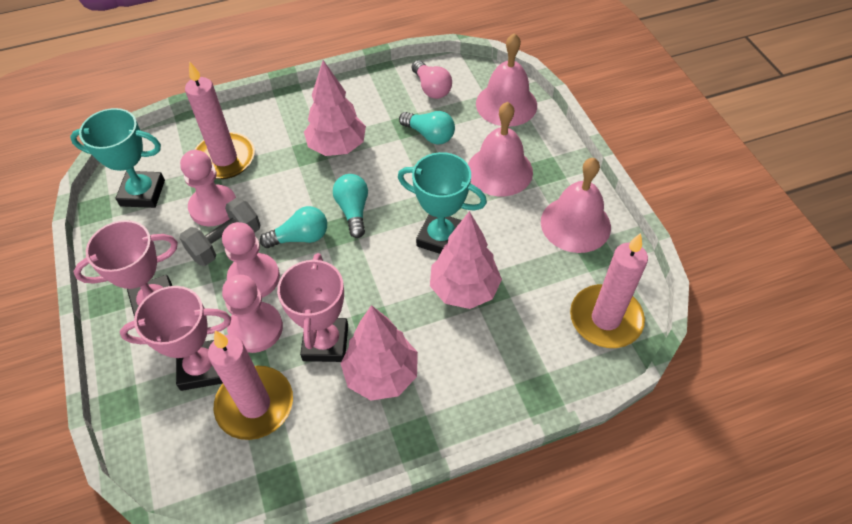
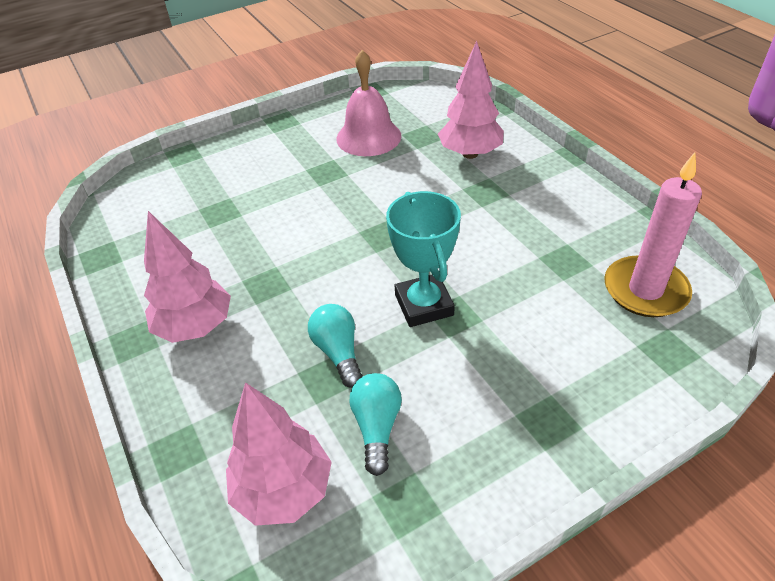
grey dumbbell: [179,198,261,266] = 1 -> none = 0
pink bell: [468,102,533,196] [476,33,537,127] [541,158,611,253] = 3 -> [336,50,401,156] = 1
pink candle: [185,61,255,179] [208,330,293,440] [570,233,648,348] = 3 -> [604,152,702,317] = 1
pink light bulb: [412,60,452,99] = 1 -> none = 0
pink pawn: [180,150,236,226] [222,222,280,298] [222,275,283,353] = 3 -> none = 0
pink trophy: [73,220,178,317] [120,286,231,391] [277,253,348,362] = 3 -> none = 0
turquoise light bulb: [260,206,327,248] [333,174,368,238] [399,111,455,145] = 3 -> [308,304,363,388] [349,373,402,476] = 2
turquoise trophy: [70,108,165,208] [398,152,487,254] = 2 -> [386,191,461,327] = 1

